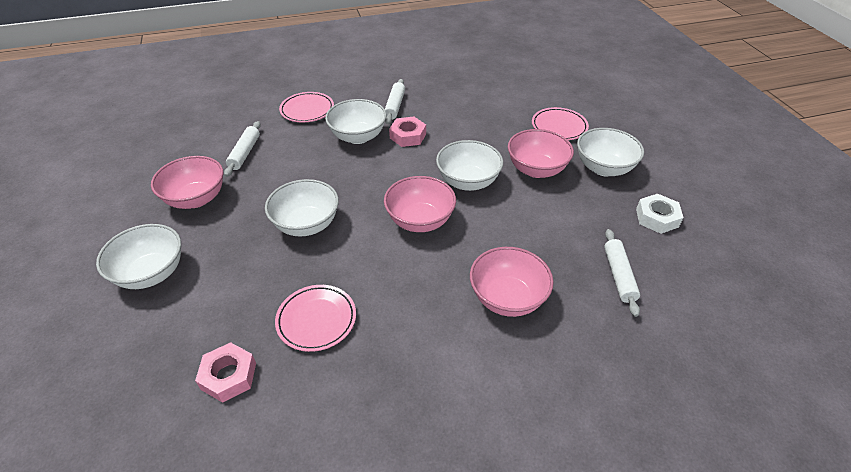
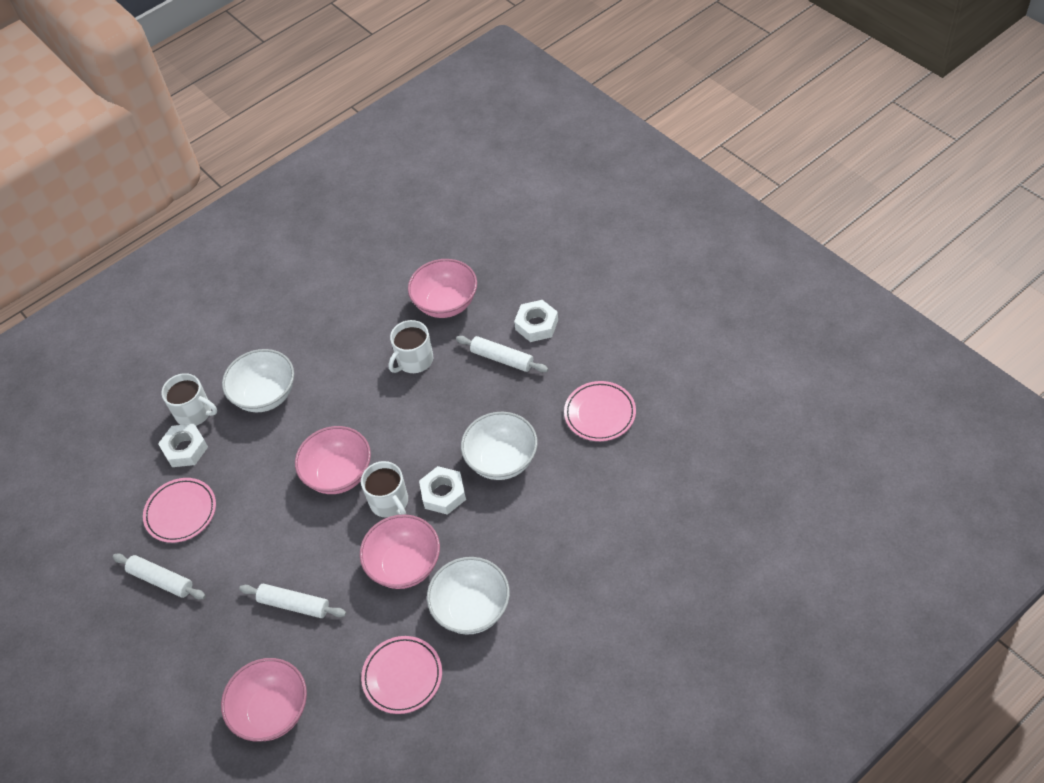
pink nut: [195,342,256,403] [389,117,426,147] = 2 -> none = 0
white bowl: [96,224,181,289] [265,179,339,236] [325,99,387,144] [436,140,503,191] [577,128,644,176] = 5 -> [222,349,294,412] [427,557,510,634] [461,412,538,480] = 3
white mug: none = 0 -> [161,373,217,426] [361,461,408,518] [389,320,433,373] = 3
white nut: [636,194,684,234] = 1 -> [158,424,208,467] [419,466,466,515] [514,300,558,342] = 3

